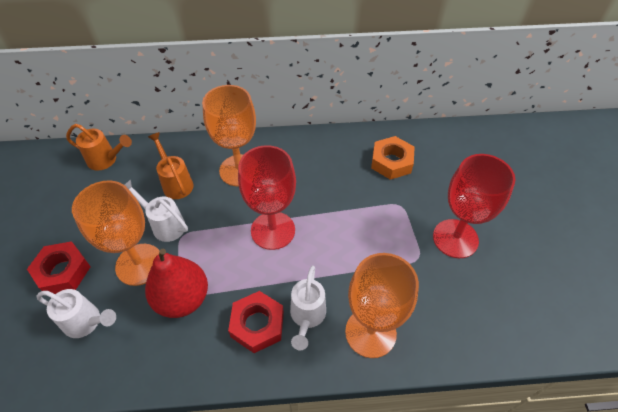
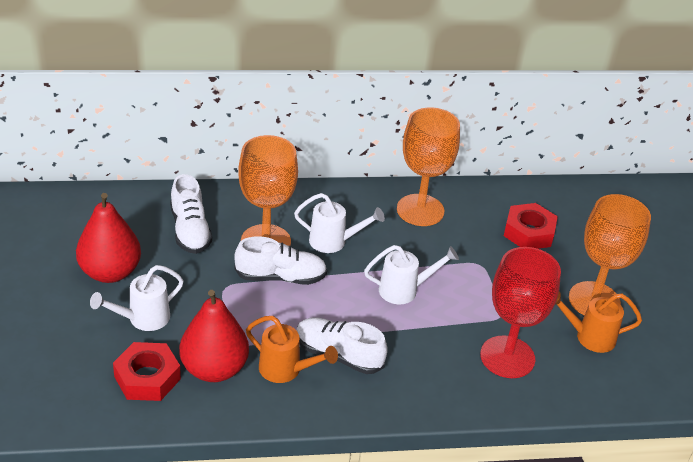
orange nut: [371,136,415,180] = 1 -> none = 0
red goblet: [238,145,296,250] [433,154,515,258] = 2 -> [480,247,561,378] = 1
red pear: [145,249,208,318] = 1 -> [76,193,141,283] [179,290,249,382] = 2
white shoe: none = 0 -> [170,174,212,254] [234,236,327,285] [296,318,388,374] = 3

